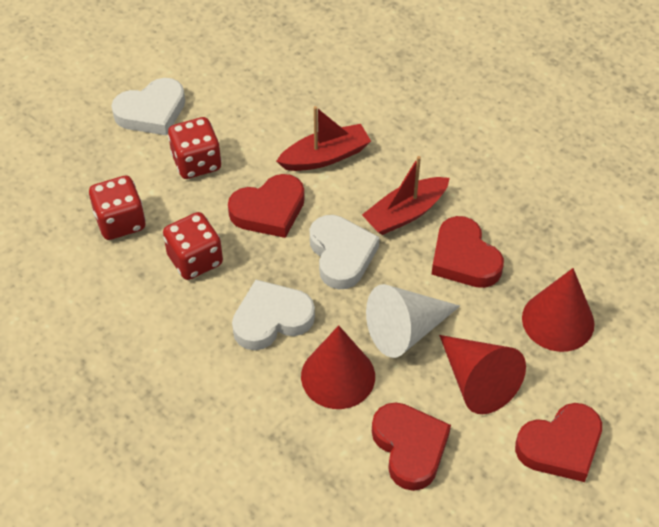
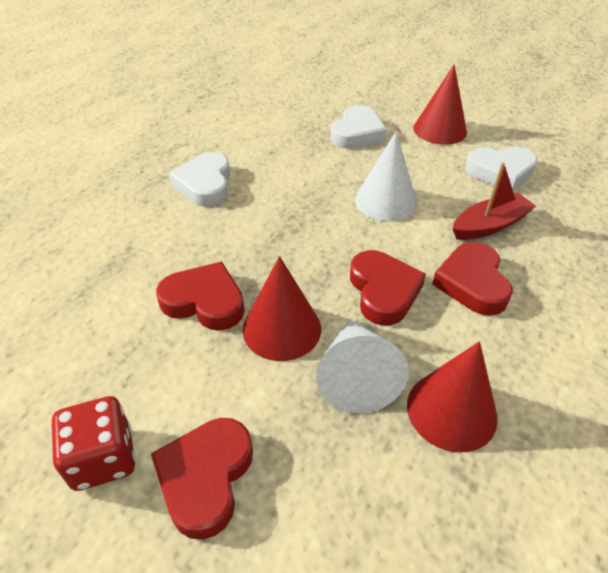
red boat: [276,106,371,171] [362,156,450,235] = 2 -> [452,163,536,240] = 1
red dice: [89,175,146,240] [163,212,223,280] [168,117,221,179] = 3 -> [51,396,136,491] = 1
white cone: [366,284,460,358] = 1 -> [316,319,408,413] [355,131,417,222] = 2

